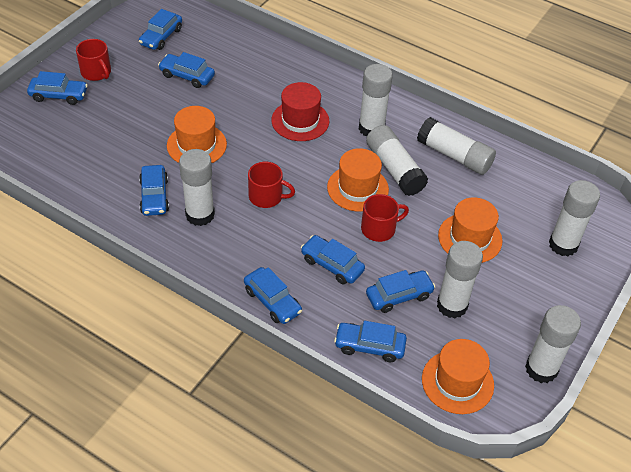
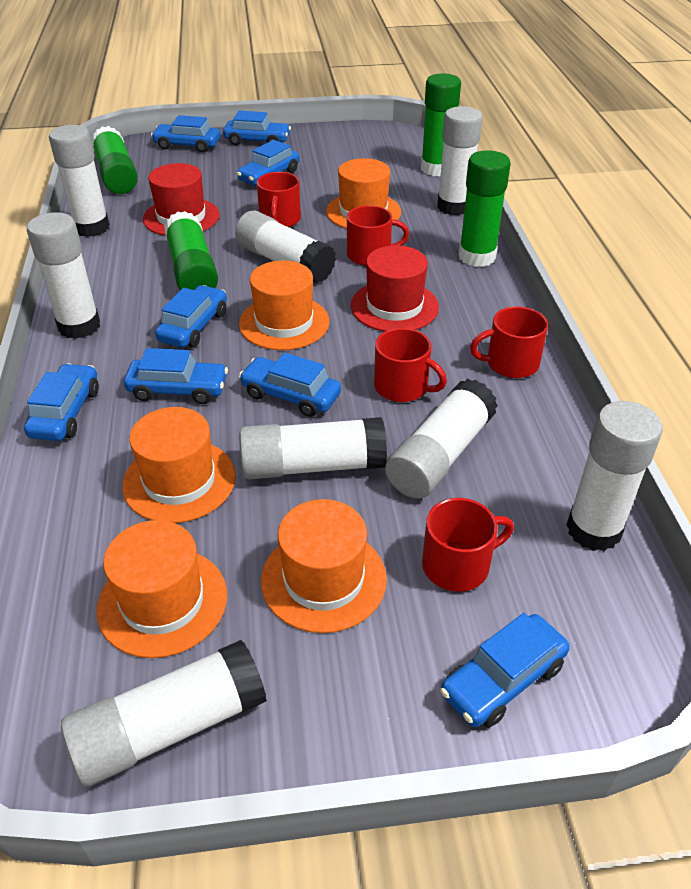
green glue stick: none = 0 -> [91,126,138,194] [164,211,218,290] [421,73,461,176] [459,150,511,267] = 4
orange hat: [167,106,227,163] [327,148,389,212] [422,339,494,414] [438,197,502,263] = 4 -> [97,520,227,658] [122,407,236,523] [239,260,329,350] [261,499,387,633] [326,158,401,229] = 5
red hat: [271,82,329,141] = 1 -> [143,163,220,236] [351,245,439,332] = 2
red mug: [76,39,111,81] [248,162,295,208] [361,194,409,242] = 3 -> [257,172,301,227] [347,205,409,266] [374,328,447,402] [422,498,514,592] [470,306,548,378] = 5
white glue stick: [179,149,215,226] [359,64,393,136] [366,125,428,196] [417,117,496,175] [437,241,483,318] [525,305,581,383] [549,180,600,256] = 7 -> [27,212,100,339] [49,125,110,237] [61,640,267,787] [235,210,336,283] [239,417,387,479] [385,379,498,499] [437,106,483,215] [566,401,663,551] = 8

